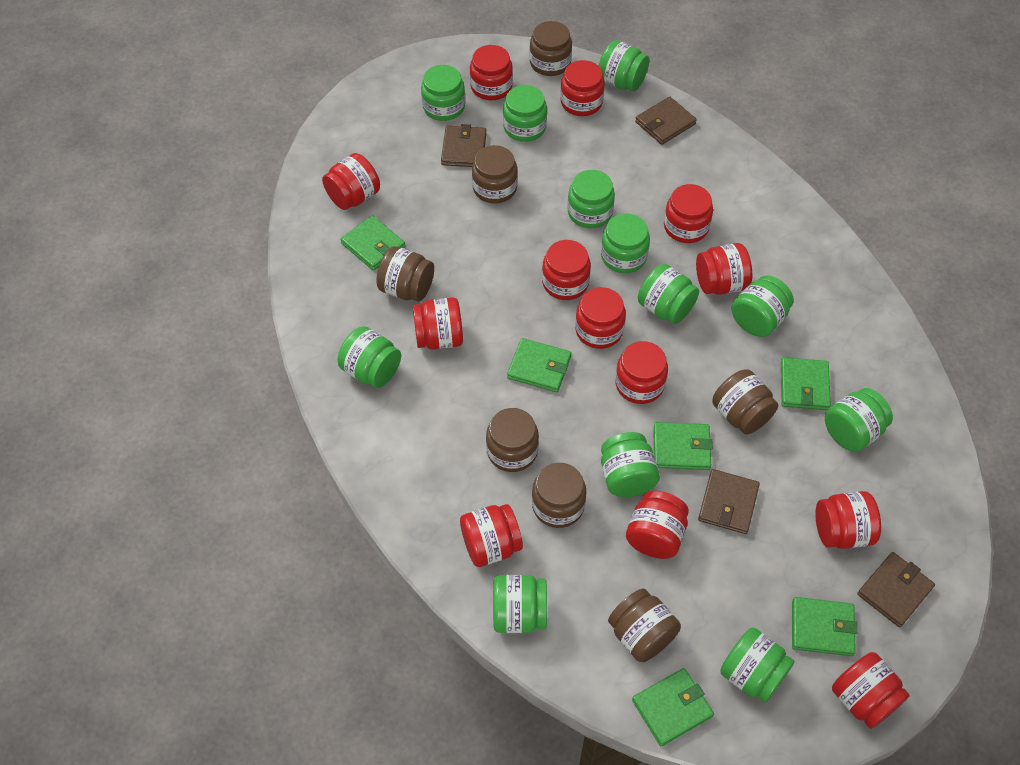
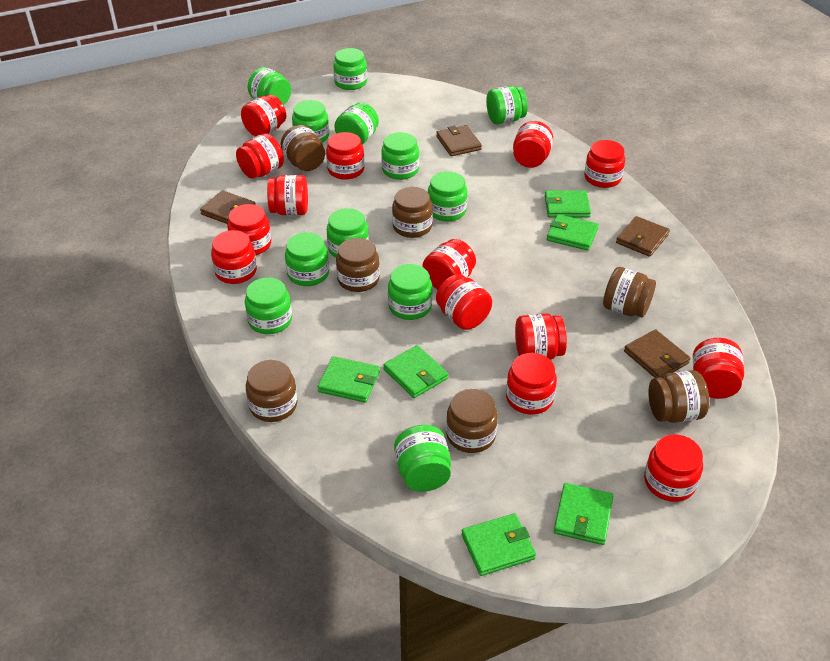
red jar: [322,153,380,210] [413,297,463,350] [460,504,523,567] [470,45,513,100] [542,240,591,300] [560,60,605,116] [575,287,626,349] [615,341,668,404] [626,491,689,559] [664,184,713,243] [696,243,752,295] [815,491,881,549] [832,652,910,729] = 13 -> [211,230,257,284] [227,204,271,255] [236,133,284,179] [241,94,286,137] [267,175,308,215] [326,132,365,180] [422,239,476,289] [436,274,492,330] [506,353,557,415] [513,121,553,168] [515,313,567,360] [584,140,625,188] [644,434,703,502] [693,338,744,399] = 14

